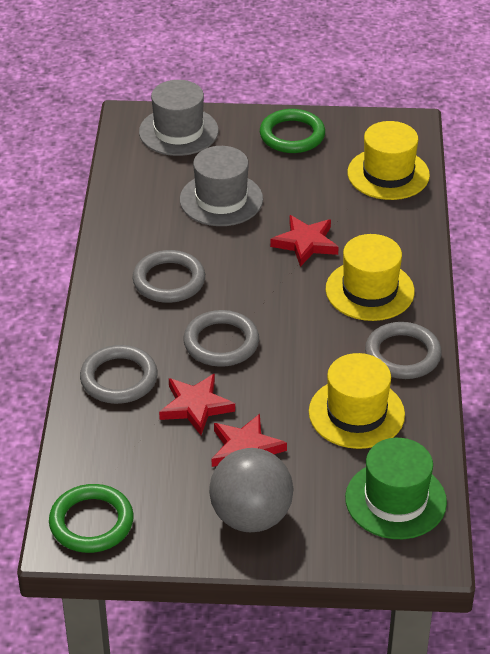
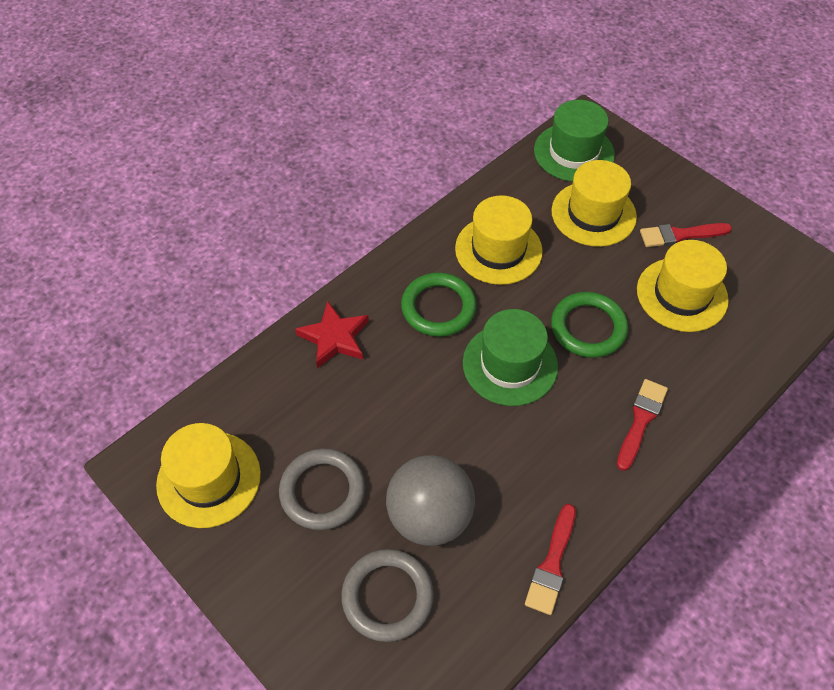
green hat: [345,438,447,539] = 1 -> [463,309,558,406] [534,100,615,182] = 2
grey hat: [139,80,219,156] [180,146,263,226] = 2 -> none = 0
grey ring: [80,345,158,404] [132,250,205,303] [183,310,259,367] [365,322,442,379] = 4 -> [279,448,365,530] [341,549,434,642] = 2
red brush: none = 0 -> [525,504,576,615] [617,379,668,471] [640,223,732,247] = 3
red star: [159,374,235,435] [212,414,287,467] [270,215,339,267] = 3 -> [295,301,369,369] = 1
yellow hat: [309,353,405,449] [326,234,415,321] [347,121,430,200] = 3 -> [156,423,261,528] [455,195,543,285] [551,160,637,247] [637,240,729,332] = 4

